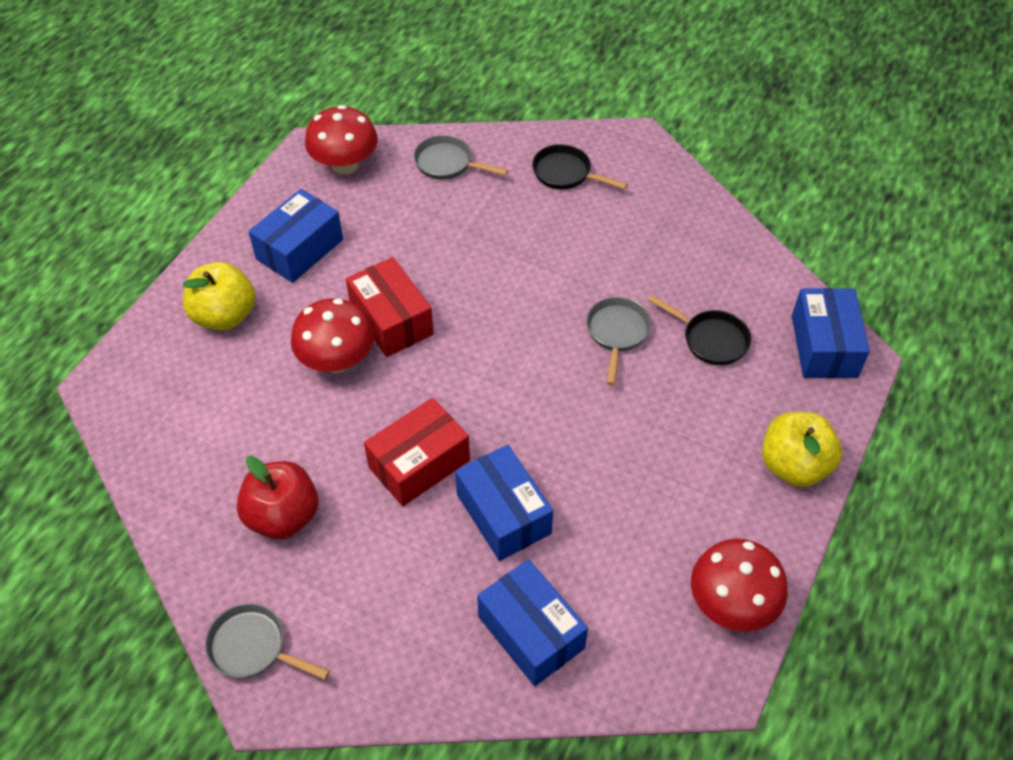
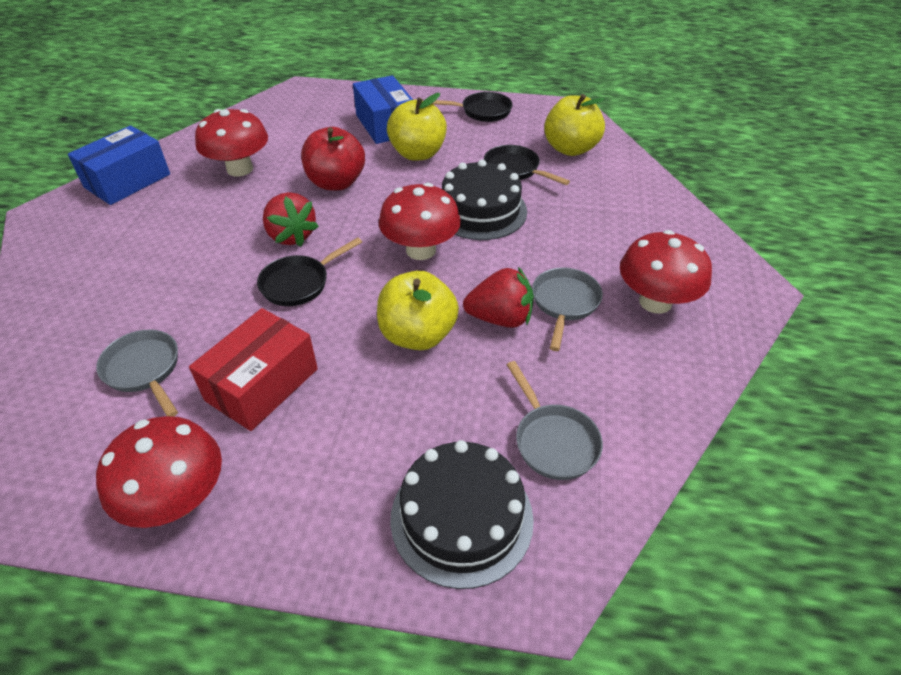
black cake: none = 0 -> [390,440,534,589] [442,159,527,240] = 2
black pan: [532,144,628,190] [648,295,751,365] = 2 -> [257,237,362,306] [432,92,513,122] [484,145,570,185] = 3
blue box: [248,189,343,283] [455,445,553,561] [477,559,588,686] [792,288,870,378] = 4 -> [68,125,170,205] [353,75,413,144] = 2
red box: [346,257,434,357] [364,398,470,506] = 2 -> [189,308,318,431] = 1
red mushroom: [291,298,374,373] [305,105,378,175] [691,539,788,632] = 3 -> [96,416,222,528] [195,109,268,177] [379,183,461,260] [620,230,712,314] = 4
red strawberry: none = 0 -> [263,192,319,247] [463,267,534,328] = 2
yellow apple: [183,262,256,331] [762,412,842,487] = 2 -> [377,271,459,350] [387,93,447,161] [544,94,605,156] = 3

